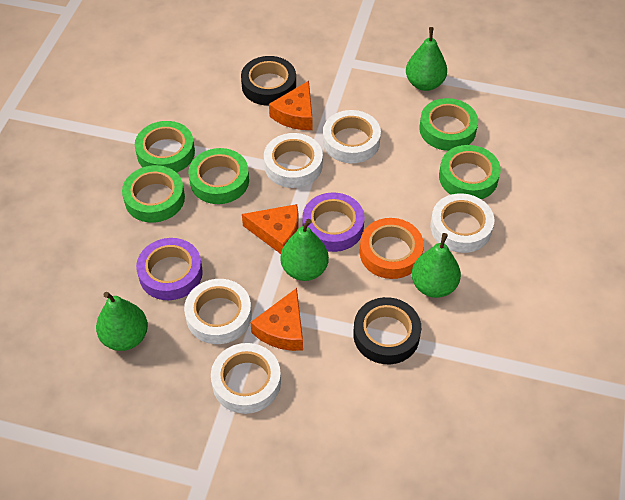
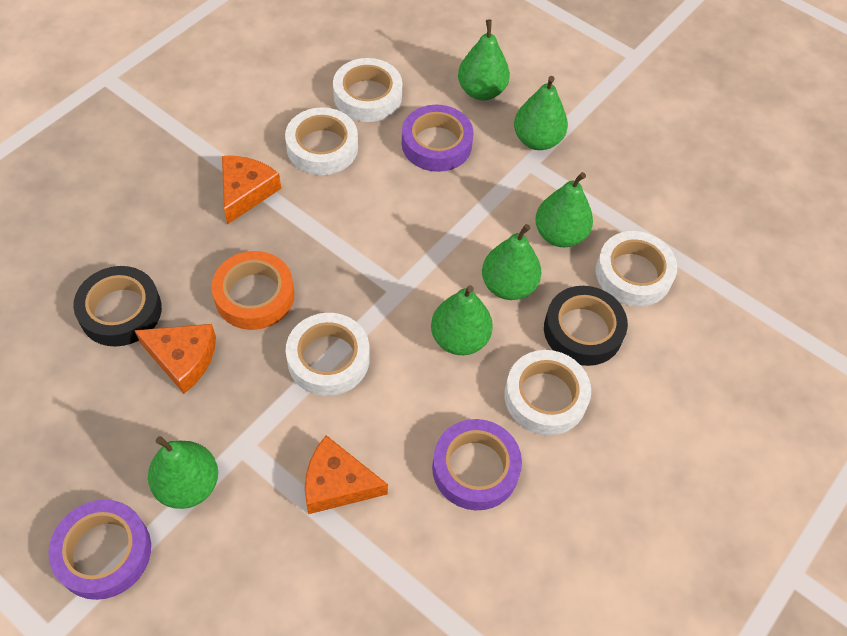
green pear: [96,292,148,351] [280,219,329,281] [406,27,447,91] [412,233,461,298] = 4 -> [148,436,218,509] [431,285,493,355] [458,19,510,100] [482,224,541,300] [514,76,568,150] [535,172,593,247] = 6
green tape: [122,165,185,223] [135,121,195,173] [188,148,249,204] [419,98,478,151] [439,145,501,199] = 5 -> none = 0
purple tape: [136,238,203,300] [302,192,364,252] = 2 -> [48,500,151,600] [402,105,474,172] [432,419,522,510] = 3

